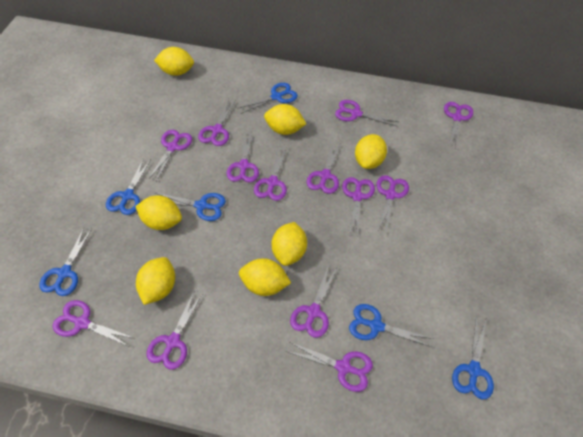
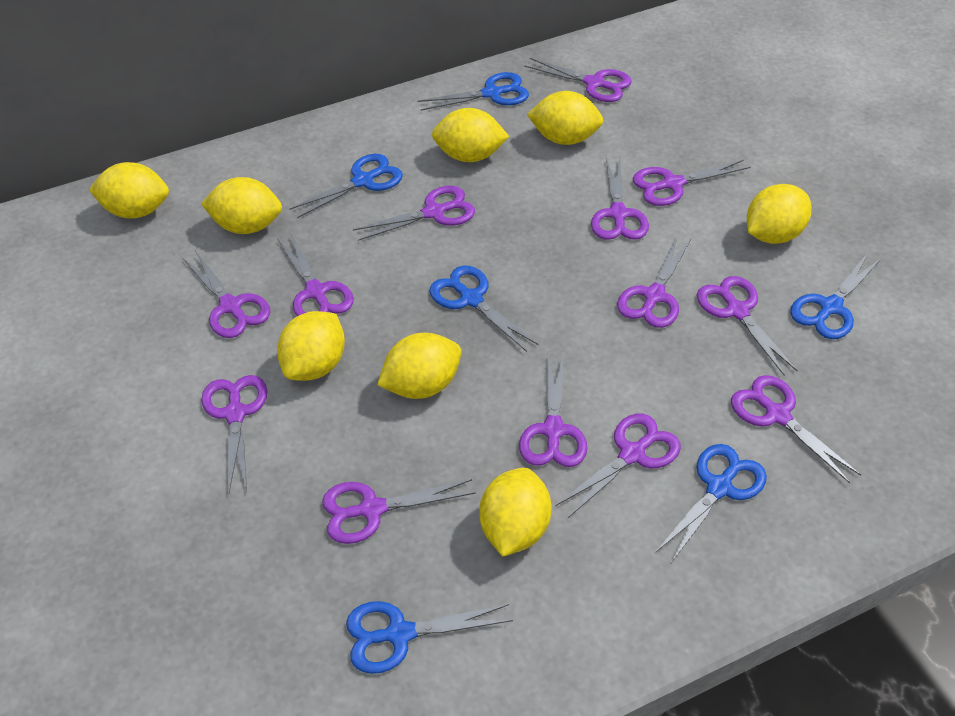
yellow lemon: [135,195,182,230] [136,257,175,305] [154,47,194,76] [239,258,291,296] [264,104,306,135] [272,222,307,266] [355,134,387,169] = 7 -> [89,162,169,219] [201,177,282,234] [277,311,345,381] [377,333,462,399] [432,108,509,162] [479,468,551,556] [527,91,603,145] [747,184,812,244] = 8

